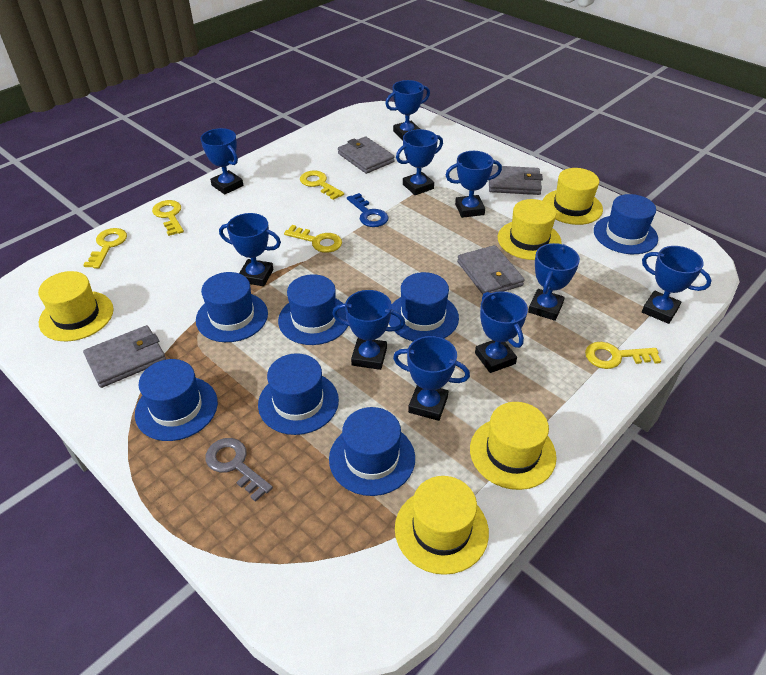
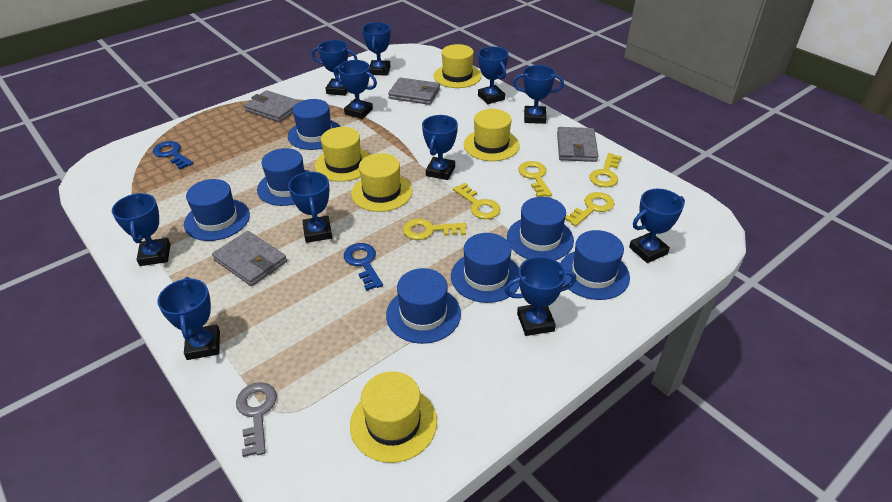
blue key: [347,193,388,227] = 1 -> [153,141,193,170] [344,243,383,291] = 2
blue trophy: [201,128,243,195] [219,213,281,286] [333,290,405,370] [385,80,430,141] [393,336,470,421] [396,129,443,195] [445,151,502,218] [475,291,528,373] [528,243,580,321] [642,246,712,324] = 10 -> [112,193,171,266] [157,277,220,360] [288,172,332,243] [312,40,357,96] [334,60,377,119] [362,22,391,76] [422,115,458,180] [478,47,509,104] [504,256,576,336] [513,65,564,124] [629,189,685,263] = 11

